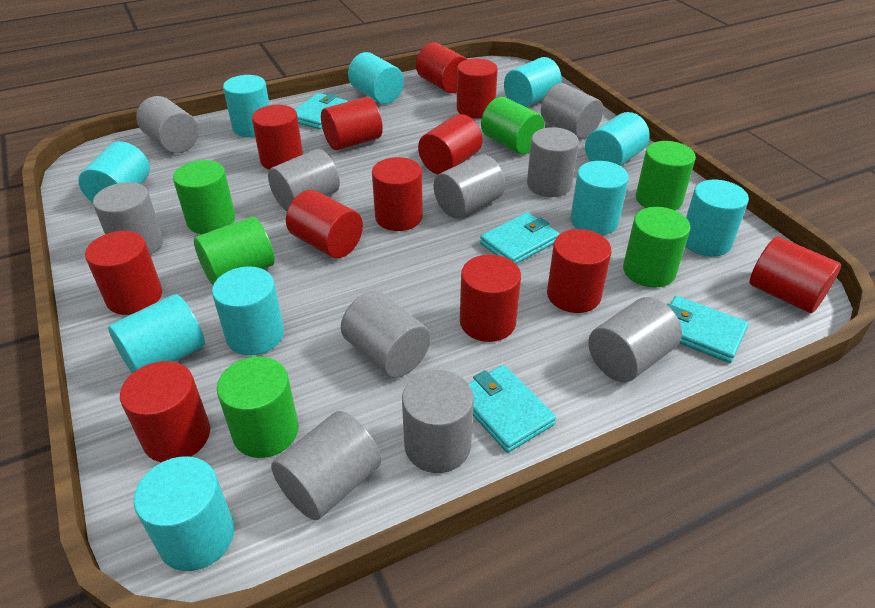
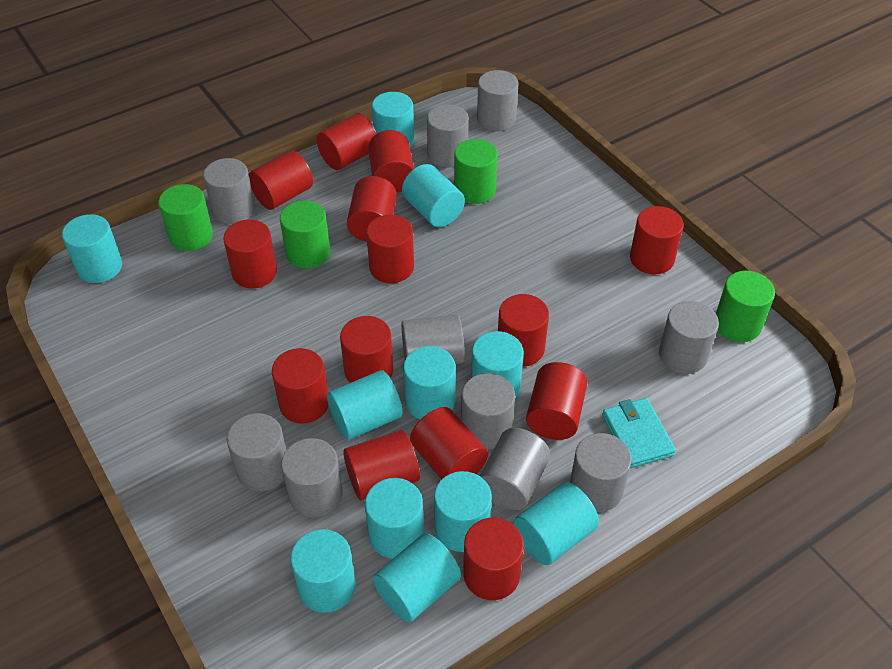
green cylinder: [173,160,236,234] [194,217,275,285] [217,357,299,458] [481,97,545,154] [623,207,690,287] [636,141,696,210] = 6 -> [158,184,213,251] [280,200,330,269] [454,139,498,204] [716,271,775,342] = 4
red cylinder: [85,231,162,315] [120,361,210,462] [252,105,303,170] [286,190,363,258] [321,97,383,150] [372,157,423,231] [416,42,467,93] [418,114,482,174] [457,59,498,118] [460,254,521,342] [547,229,612,313] [749,237,841,313] = 12 -> [223,220,277,288] [249,150,313,210] [272,348,329,424] [316,113,377,170] [340,316,393,383] [343,430,420,501] [347,176,397,242] [366,215,414,283] [368,130,414,193] [410,407,488,480] [463,518,524,600] [498,294,549,367] [526,362,587,440] [630,206,684,274] = 14
turquoise cylinder: [78,141,150,202] [108,294,205,373] [134,456,234,571] [212,266,284,356] [223,75,269,137] [348,52,404,104] [504,57,562,107] [570,161,629,235] [585,112,650,166] [686,180,749,256] = 10 -> [62,214,122,283] [290,529,355,613] [327,370,403,440] [365,478,424,559] [372,92,414,148] [373,533,461,622] [402,164,465,227] [403,346,456,420] [434,471,492,552] [471,331,524,398] [514,482,599,565] = 11
turquoise wallet: [295,93,348,129] [468,365,556,453] [480,212,560,264] [667,296,748,363] = 4 -> [602,398,676,468] = 1

